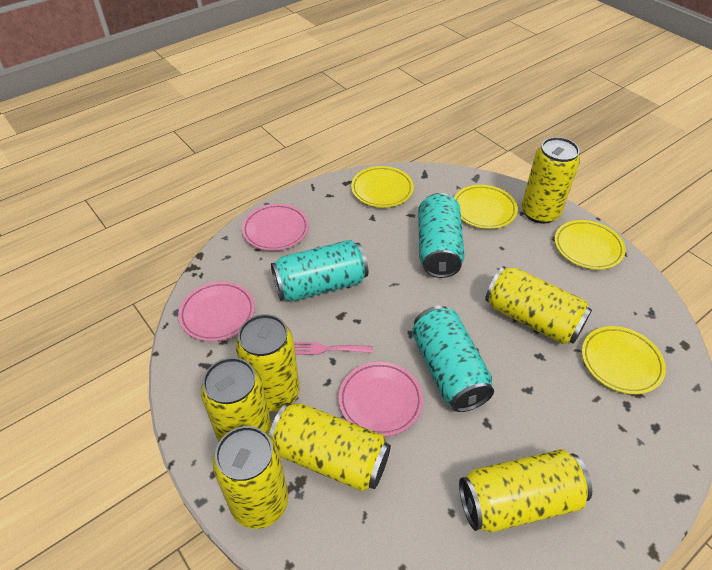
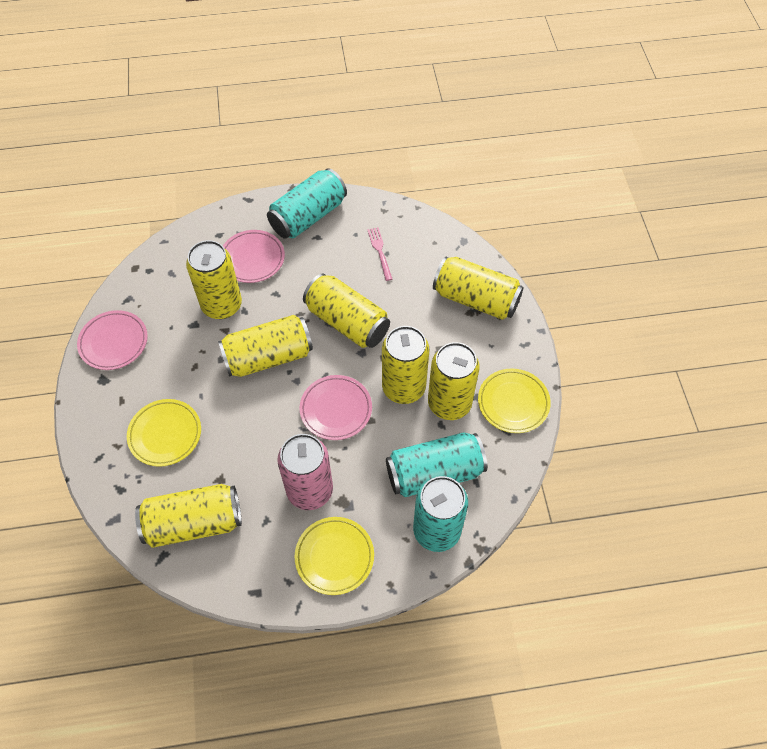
pink can: none = 0 -> [277,434,333,510] = 1
yellow plate: [351,166,414,208] [454,185,518,229] [554,220,625,270] [582,326,666,394] = 4 -> [127,399,201,467] [294,517,374,595] [478,368,551,433] = 3

